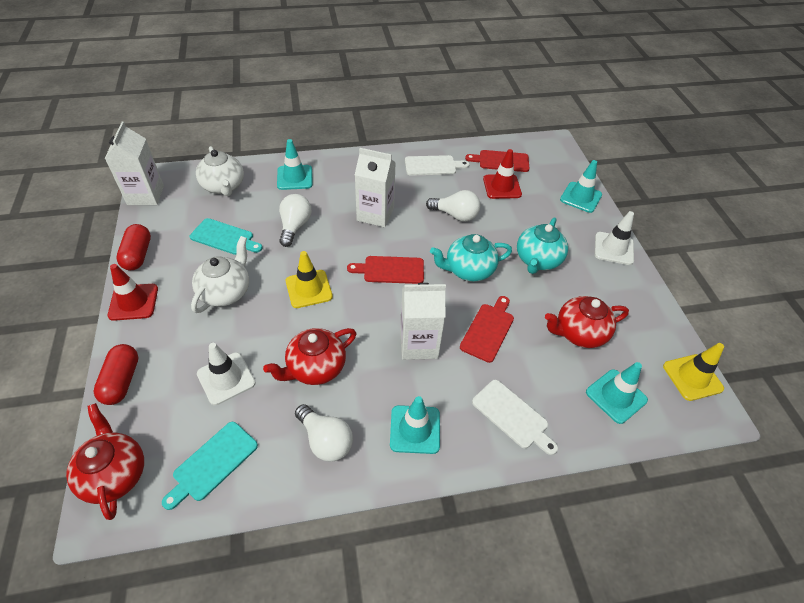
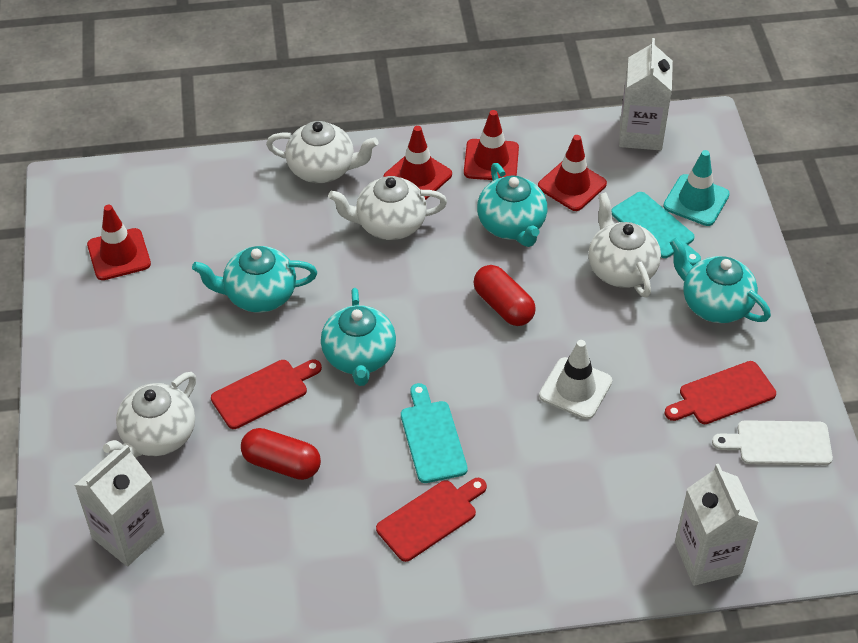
red teapot: [66,403,144,520] [263,328,356,385] [545,296,629,348] = 3 -> none = 0
red traffic cone: [107,264,158,321] [483,149,522,199] = 2 -> [87,205,151,280] [384,126,452,200] [464,110,519,180] [538,135,607,211] = 4
turquoise teapot: [430,234,512,282] [517,217,568,274] = 2 -> [192,246,317,313] [321,288,396,386] [477,163,548,247] [669,238,771,323] = 4
turquoise traffic cone: [277,139,313,190] [390,396,440,454] [560,160,602,213] [586,362,648,424] = 4 -> [663,150,730,226] = 1
white cutting board: [405,155,469,176] [472,380,558,455] = 2 -> [712,420,833,465] = 1
white light bulb: [279,194,312,247] [295,404,353,461] [426,190,480,221] = 3 -> none = 0
white teapot: [191,236,249,313] [196,146,244,196] = 2 -> [103,372,196,458] [266,121,378,183] [328,176,447,240] [588,192,661,298] = 4
white traffic cone: [197,343,256,405] [595,211,634,265] = 2 -> [539,340,612,419] = 1
yellow traffic cone: [286,251,333,308] [663,343,724,401] = 2 -> none = 0

